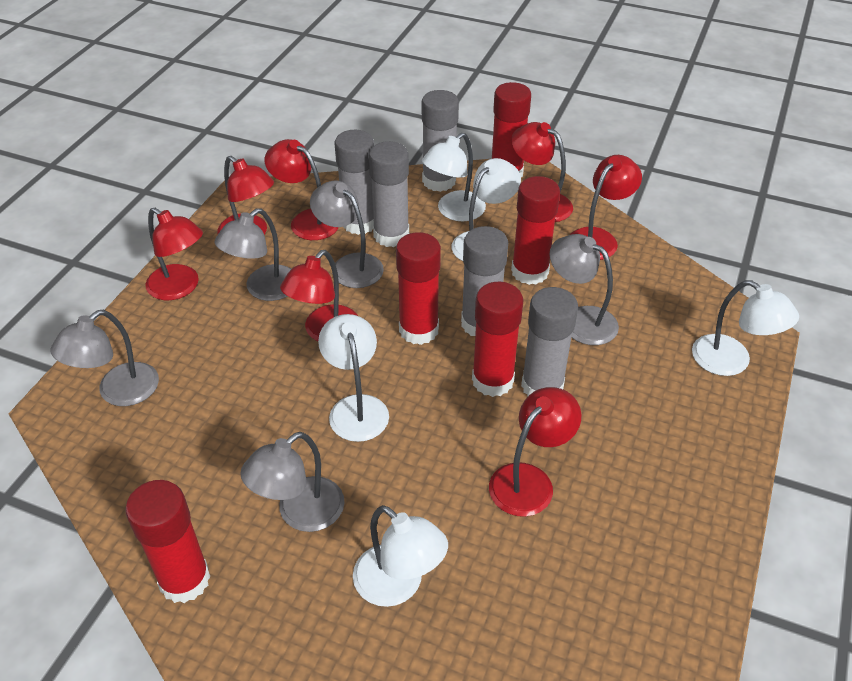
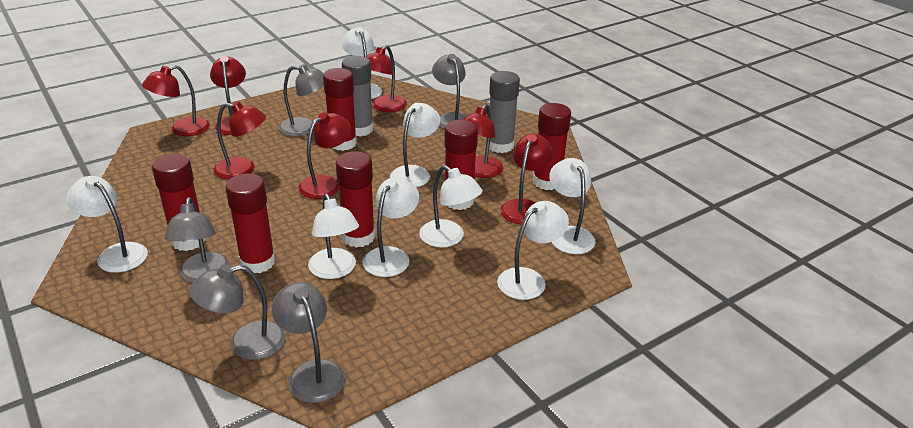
grey glue stick: [334,130,374,235] [369,141,409,247] [422,90,459,192] [461,226,508,336] [521,287,578,396] = 5 -> [342,56,373,137] [489,71,520,153] = 2
red glue stick: [125,480,210,603] [396,232,441,345] [472,282,524,397] [492,82,531,177] [511,176,560,285] = 5 -> [152,154,206,251] [225,173,275,273] [323,68,357,151] [336,151,375,248] [444,120,478,210] [533,103,571,190] = 6
white lamp: [318,314,389,442] [353,505,448,607] [422,133,486,221] [451,158,521,261] [692,280,799,376] = 5 -> [66,176,148,273] [308,194,359,279] [342,27,382,99] [362,177,419,277] [390,103,440,187] [419,165,483,247] [497,201,569,300] [549,158,595,254] = 8

